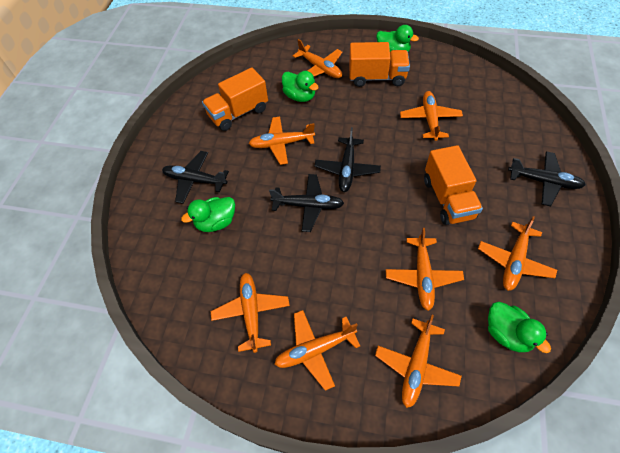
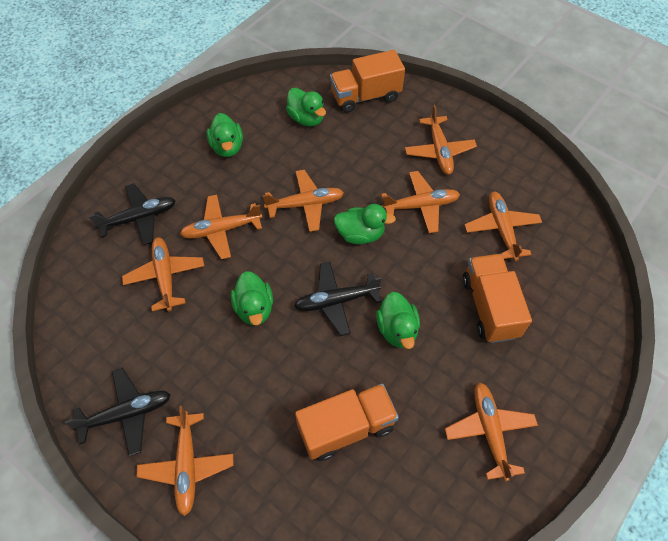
black plane: [162,151,229,204] [269,174,344,232] [314,127,381,192] [508,151,586,206] = 4 -> [65,368,171,456] [89,183,176,245] [294,262,382,336] = 3
green duck: [181,197,235,232] [282,71,319,102] [376,25,419,52] [488,302,551,353] = 4 -> [207,113,243,157] [231,271,273,325] [286,88,326,127] [334,204,396,244] [376,292,420,349] = 5

